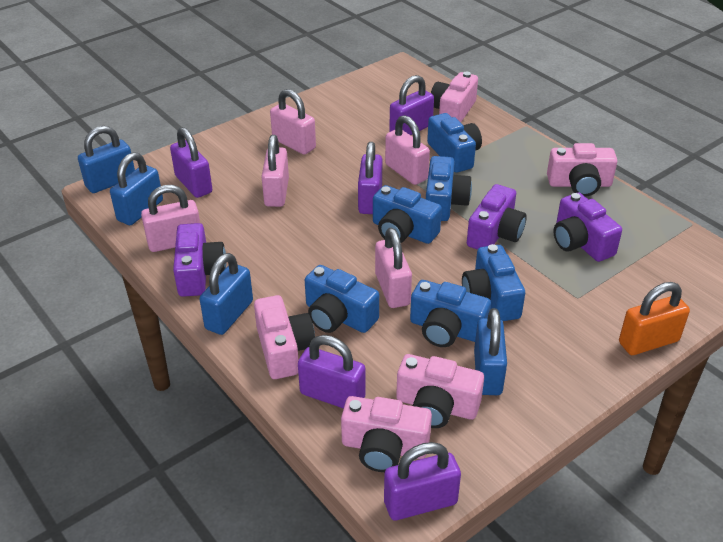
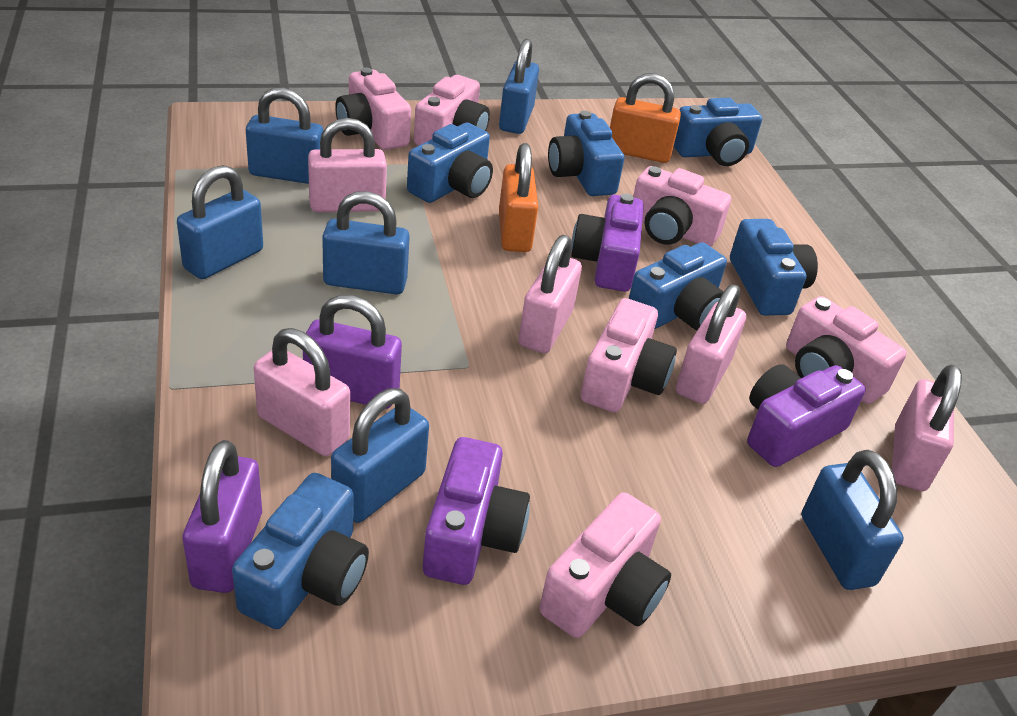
blue padlock: [78,126,135,193] [110,152,163,225] [200,253,253,335] [474,308,507,395] = 4 -> [177,165,263,279] [246,87,324,184] [322,191,410,295] [331,388,429,523] [499,39,539,134] [801,450,904,590] = 6
orange padlock: [619,282,690,355] = 1 -> [499,143,538,252] [610,73,681,163] = 2
pink camera: [254,295,315,379] [341,396,432,472] [396,354,484,428] [431,71,478,123] [547,143,617,197] = 5 -> [335,67,411,150] [414,75,490,145] [539,492,671,638] [581,298,677,412] [633,166,731,247] [786,296,907,404] = 6
purple padlock: [170,127,212,198] [298,335,366,409] [358,142,383,214] [384,442,461,520] [389,75,434,135] = 5 -> [182,440,262,593] [303,295,402,409] = 2

